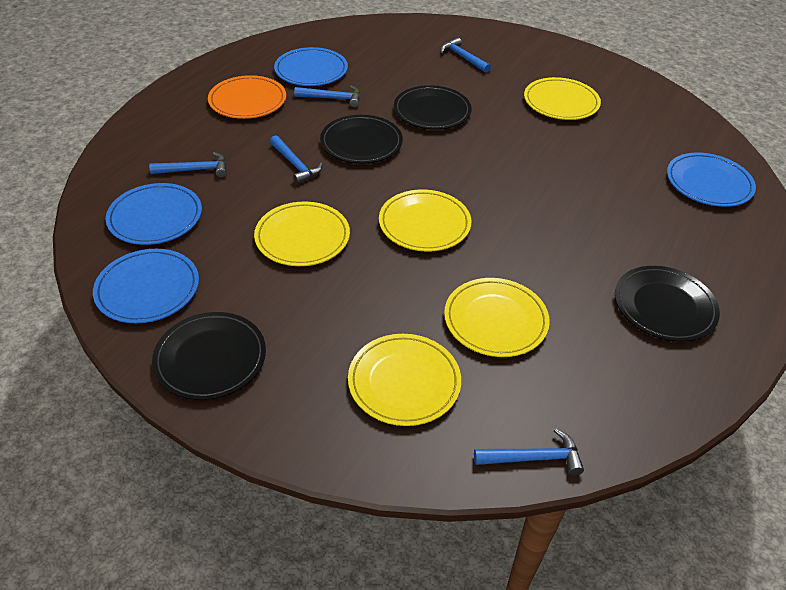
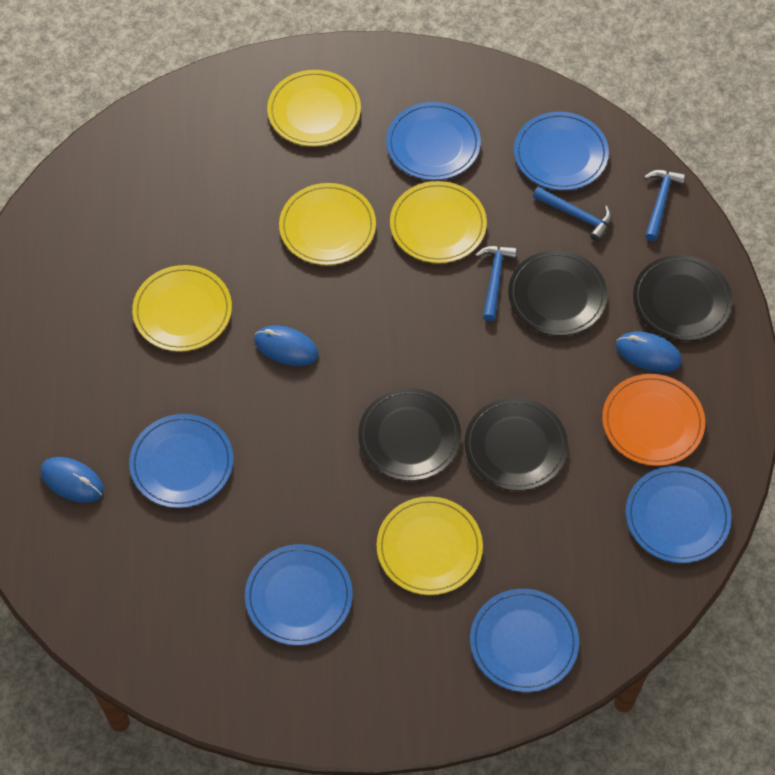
blue hammer: [149,152,227,178] [270,135,323,184] [294,85,360,108] [440,37,491,73] [474,429,584,475] = 5 -> [475,246,517,321] [533,187,612,242] [644,170,685,241] = 3
blue mouse: none = 0 -> [41,457,104,503] [254,325,319,366] [616,331,682,372] = 3
blue plate: [93,249,199,323] [106,183,202,245] [274,47,348,86] [667,153,756,207] = 4 -> [129,414,233,508] [245,544,352,645] [386,102,481,180] [470,589,579,692] [514,112,609,190] [626,466,732,563] = 6

